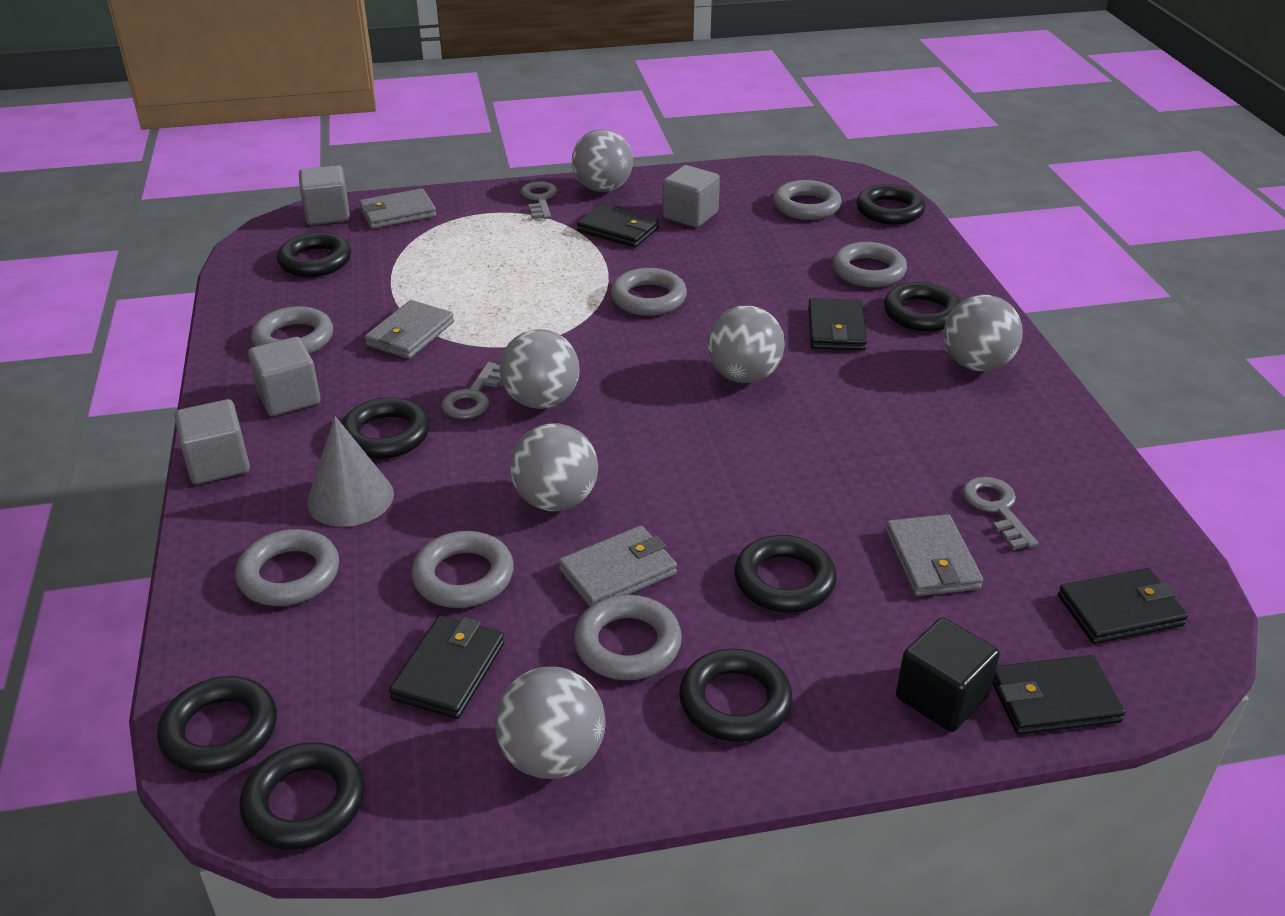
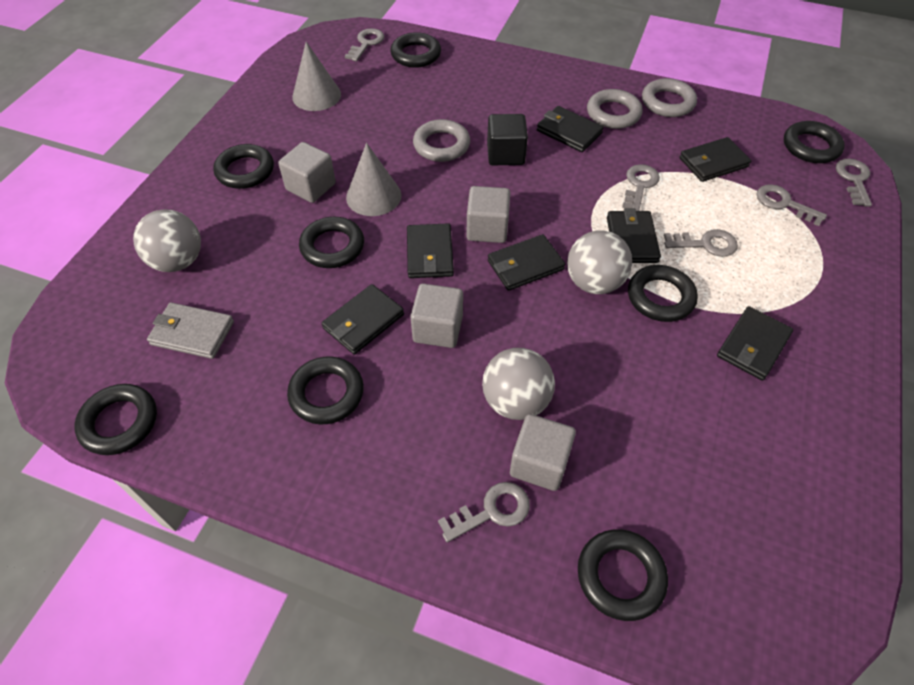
black wallet: [389,616,504,719] [577,204,659,248] [808,298,867,350] [992,655,1126,735] [1058,568,1188,644] = 5 -> [322,284,404,355] [407,223,454,278] [488,234,565,291] [537,106,604,152] [607,208,661,263] [679,137,751,182] [717,306,793,381] = 7
grey ball: [495,667,606,779] [500,329,580,409] [510,423,598,511] [572,129,633,192] [707,305,785,383] [944,295,1023,371] = 6 -> [133,209,201,272] [482,348,555,420] [567,230,632,294] = 3
grey cone: [307,416,394,527] = 1 -> [292,42,341,111] [346,143,401,216] = 2
grey key: [441,362,501,419] [521,181,558,219] [963,476,1038,550] = 3 -> [345,28,384,62] [438,482,530,543] [622,164,660,211] [664,229,738,257] [756,184,827,226] [836,159,872,207] = 6
grey ring: [235,529,339,606] [251,306,333,354] [411,531,514,608] [574,595,682,680] [611,268,687,316] [773,180,842,220] [833,242,907,287] = 7 -> [413,119,470,162] [587,89,643,129] [642,78,697,117] = 3
grey wallet: [359,188,436,229] [365,300,454,359] [559,526,677,607] [885,514,983,596] = 4 -> [147,302,234,359] = 1

